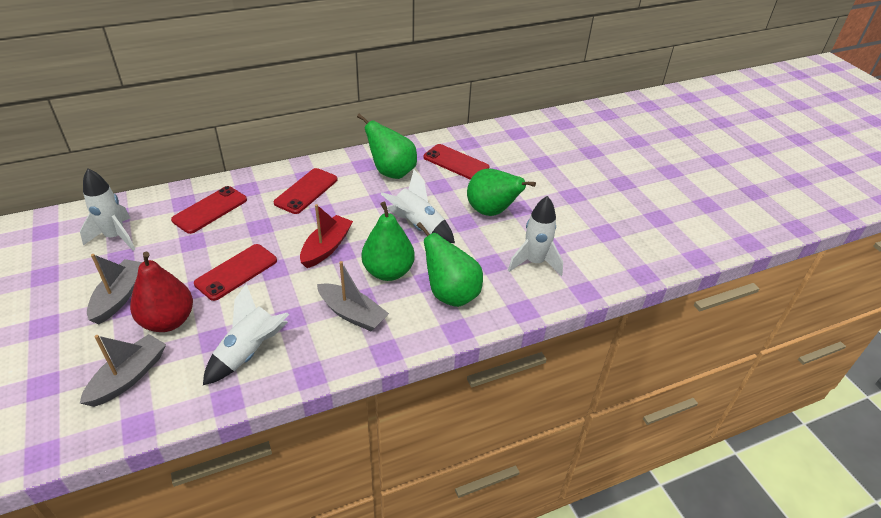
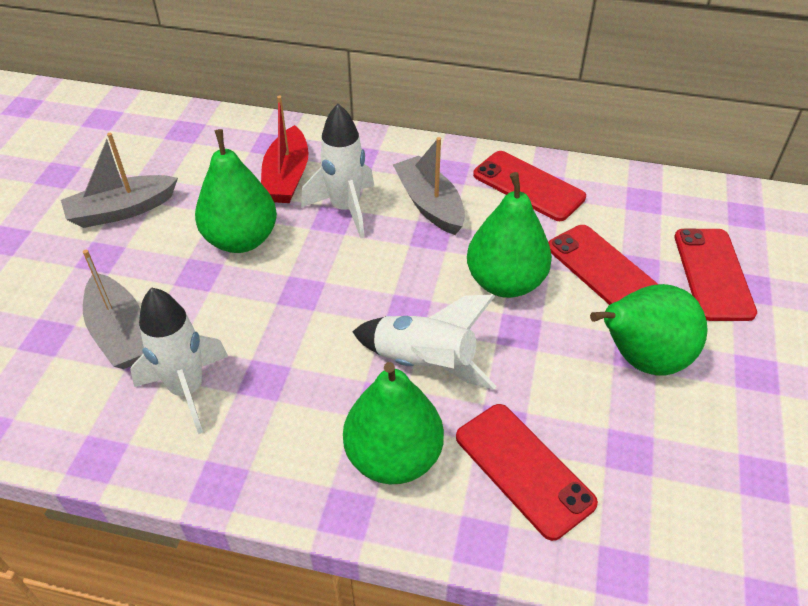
red pear: [130,252,193,332] = 1 -> none = 0
white rocket: [80,169,135,251] [203,284,289,385] [381,170,455,243] [508,196,563,276] = 4 -> [130,287,228,434] [301,104,374,238] [352,295,496,390] = 3

